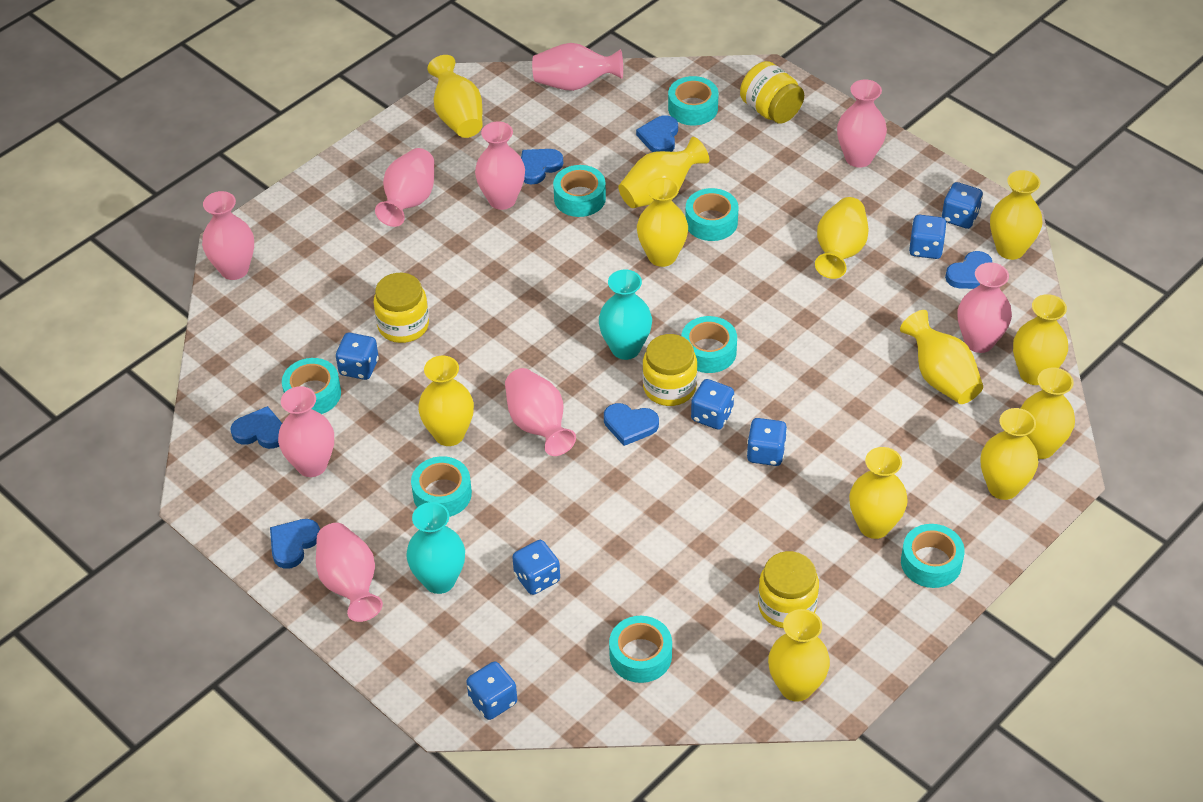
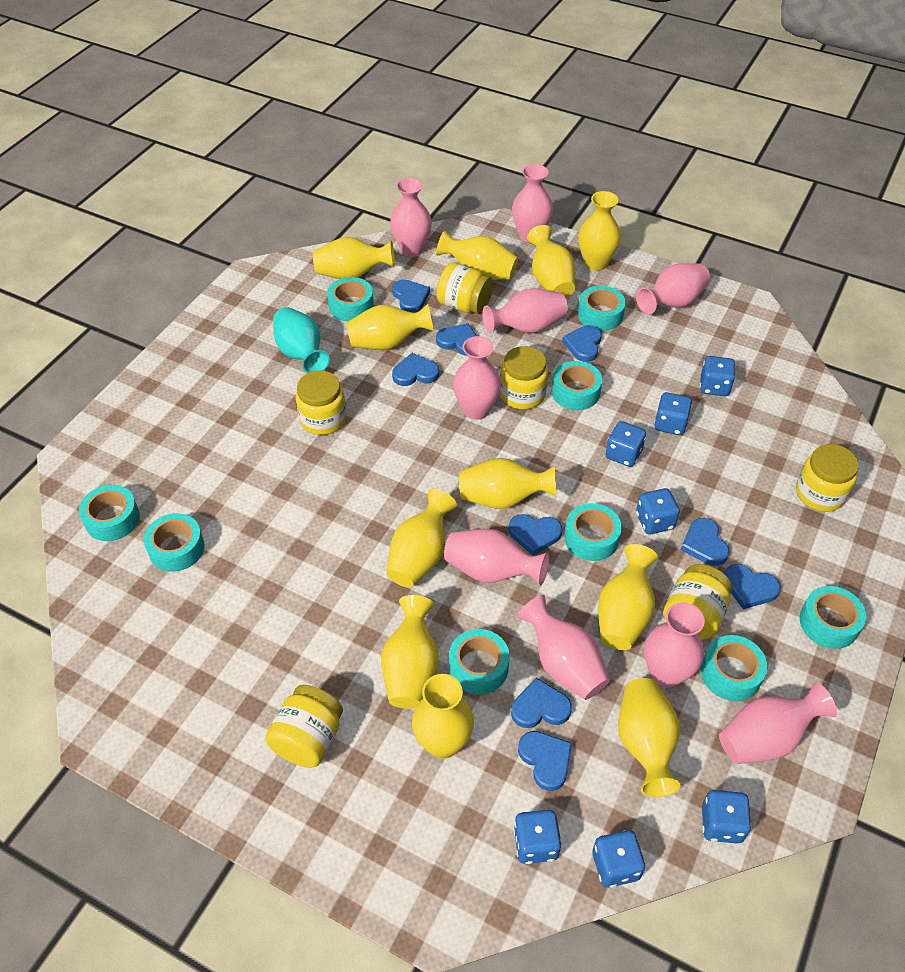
blue heart: [230,406,282,449] [270,519,320,569] [521,149,563,185] [604,403,659,446] [636,115,678,152] [945,251,993,289] = 6 -> [392,279,430,313] [392,353,439,386] [436,323,477,356] [509,514,562,555] [511,678,572,728] [518,731,572,791] [562,325,602,362] [681,518,730,566] [724,564,780,609] = 9
turquoise tape: [282,358,341,414] [411,456,472,517] [553,165,606,217] [609,616,672,683] [668,76,718,125] [681,316,737,373] [685,188,738,241] [901,524,965,588] = 8 -> [79,485,140,541] [144,513,205,572] [327,277,374,322] [449,629,510,694] [552,361,602,410] [564,503,622,561] [578,286,626,331] [701,635,767,701] [800,586,866,649] = 9
turquoise vase: [406,502,465,594] [599,270,652,360] = 2 -> [273,307,330,373] = 1
yellow jar: [374,273,429,343] [643,334,697,406] [740,61,804,124] [758,551,819,629] = 4 -> [265,685,343,768] [295,371,347,435] [437,262,493,314] [500,346,548,409] [663,564,732,640] [796,444,859,512] = 6
yellow vase: [418,356,474,446] [427,55,482,138] [618,137,709,208] [637,178,688,267] [768,609,830,702] [815,197,869,279] [849,447,908,539] [900,310,983,404] [981,408,1038,500] [990,170,1043,260] [1013,294,1068,385] [1020,368,1075,459] = 12 -> [313,237,395,279] [346,304,434,350] [381,595,439,709] [386,489,457,588] [412,674,474,759] [436,230,518,280] [459,458,556,509] [527,225,575,298] [578,191,621,271] [598,544,658,650] [618,678,681,797] = 11

